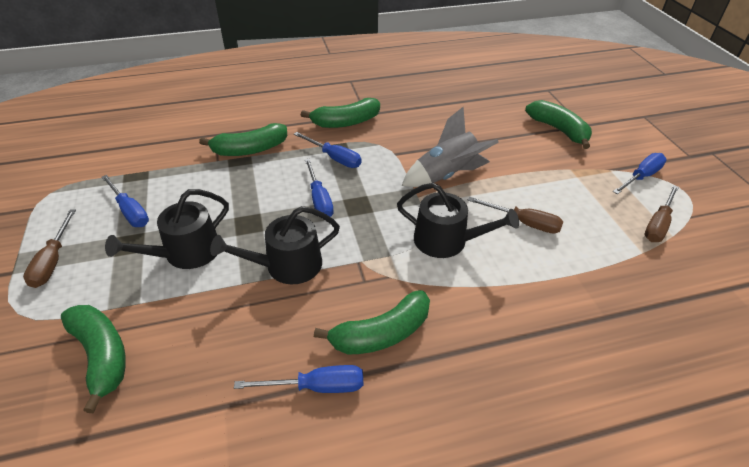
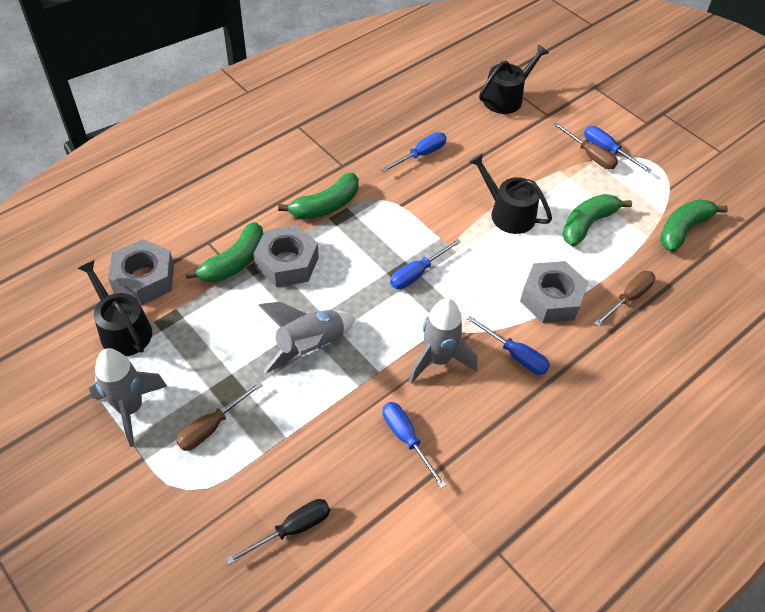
black screwdriver: none = 0 -> [226,499,330,565] = 1
green banana: [61,305,126,413] [199,123,287,156] [301,98,380,128] [314,290,430,355] [525,100,592,149] = 5 -> [185,222,263,283] [278,173,359,220] [562,194,632,246] [660,199,728,252] = 4
grey nut: none = 0 -> [108,239,174,305] [254,225,319,287] [520,261,588,323] = 3
grey rocket: [402,106,499,187] = 1 -> [89,348,167,447] [259,302,355,373] [409,298,478,384] = 3

